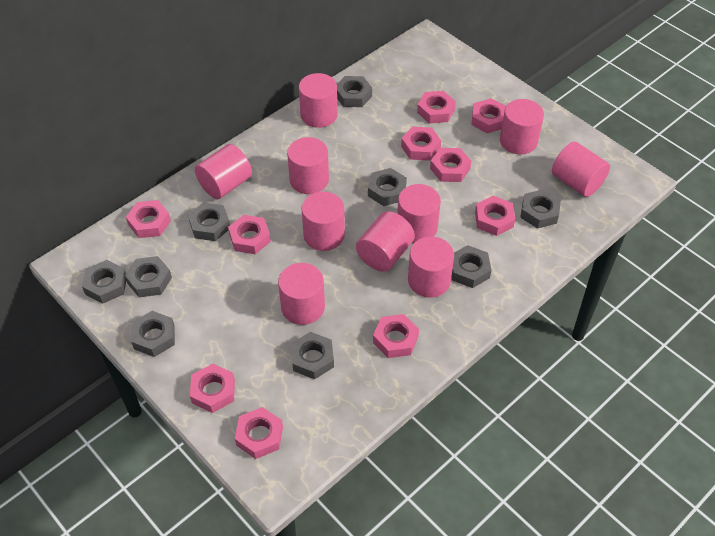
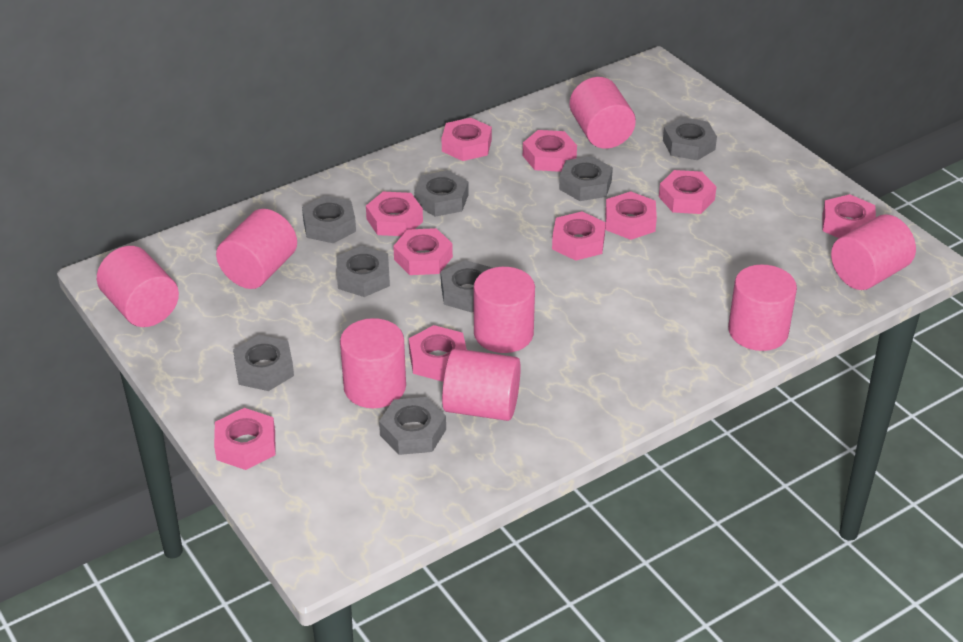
grey nut: [82,260,126,304] [125,256,172,297] [131,311,175,357] [188,202,230,241] [291,332,334,379] [337,76,372,107] [368,168,407,206] [451,245,491,288] [520,189,561,229] = 9 -> [233,335,294,391] [302,196,356,243] [336,246,390,297] [379,397,446,455] [414,170,468,217] [441,260,493,312] [559,156,613,201] [663,117,717,160] = 8
pink cylinder: [195,144,252,199] [278,263,325,325] [287,137,329,194] [299,73,338,128] [301,192,345,251] [356,211,415,272] [397,184,441,243] [408,236,454,298] [500,99,544,154] [552,142,610,197] = 10 -> [97,246,179,327] [216,209,297,289] [340,318,406,408] [442,349,521,421] [474,267,535,353] [570,77,636,149] [728,264,797,351] [831,214,916,290] = 8

